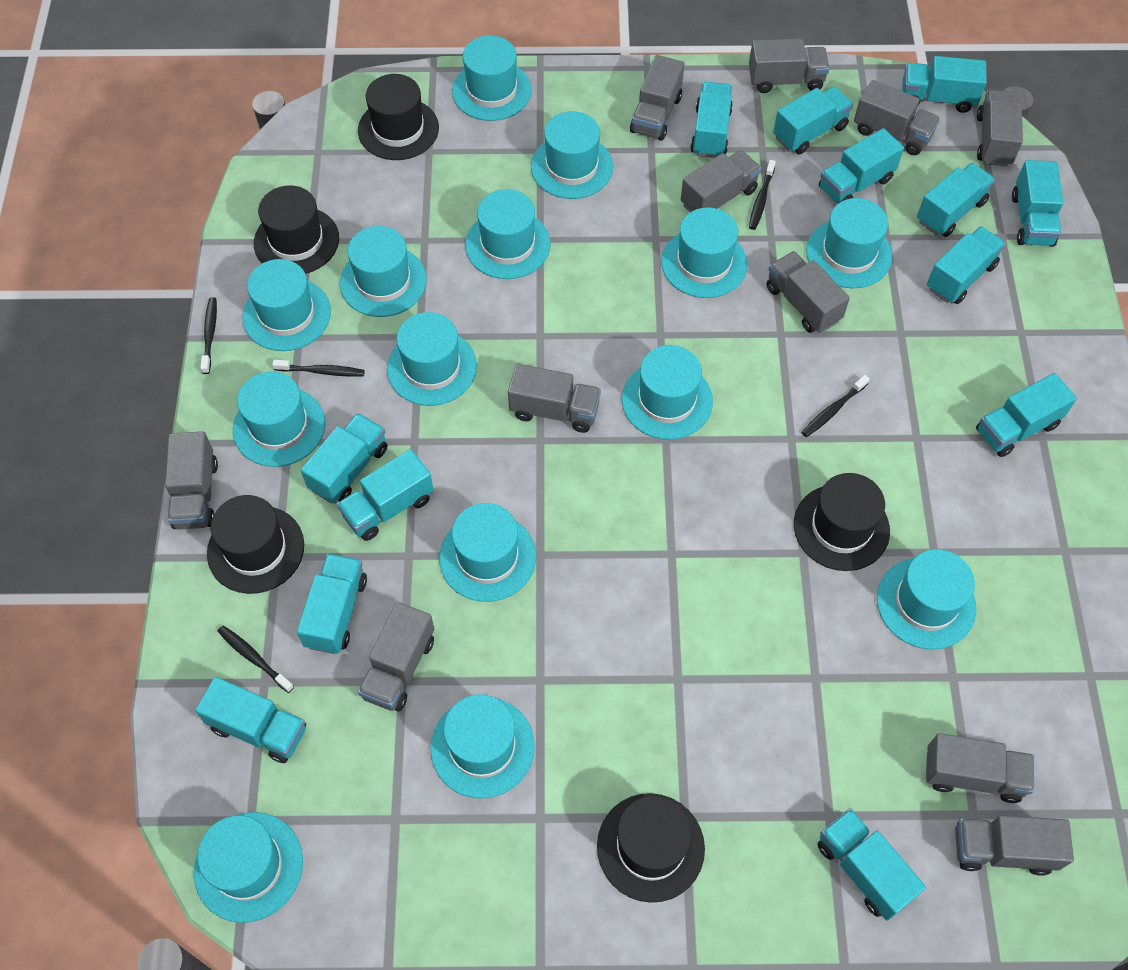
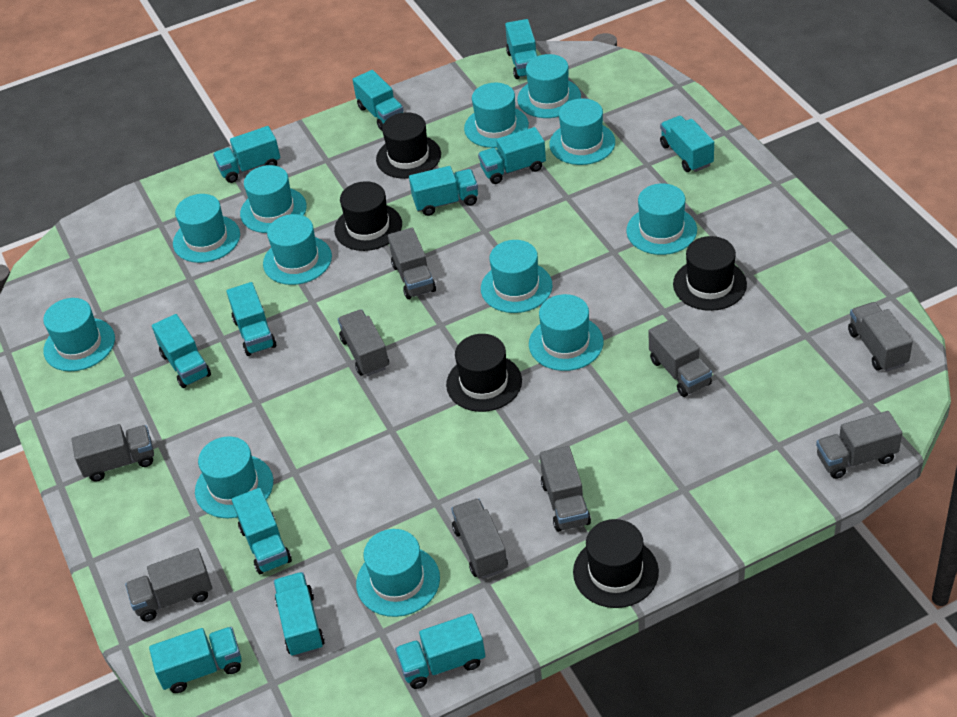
black toothbrush: [200,297,217,374] [217,625,294,693] [272,360,365,377] [749,160,776,230] [801,375,870,437] = 5 -> none = 0
grey truck: [165,431,218,530] [358,602,434,711] [508,364,601,433] [630,55,685,141] [681,150,761,212] [749,38,830,93] [767,251,850,333] [854,80,940,155] [926,733,1034,803] [955,815,1074,876] [977,90,1023,166] = 11 -> [72,424,154,482] [125,548,212,622] [338,310,389,376] [388,228,436,299] [451,498,508,579] [540,446,591,532] [649,319,712,397] [816,411,902,479] [848,302,913,372] = 9
turquoise hat: [194,812,303,923] [233,372,325,467] [243,259,331,351] [340,226,427,317] [387,312,477,406] [430,694,535,799] [439,503,536,602] [452,35,532,121] [465,189,551,279] [531,111,613,199] [622,345,713,440] [661,207,747,298] [806,198,892,288] [877,549,976,650] = 14 -> [43,298,115,371] [173,194,240,263] [195,436,273,518] [240,165,307,233] [263,214,332,285] [356,529,440,617] [464,83,529,148] [481,240,553,313] [517,54,581,118] [529,294,603,371] [549,98,615,165] [626,183,697,255] = 12
turquoise truck: [195,677,306,763] [297,554,367,654] [301,413,387,504] [337,449,434,541] [690,82,733,158] [773,87,853,154] [817,808,926,921] [819,128,904,203] [902,56,987,113] [917,163,995,237] [927,226,1006,304] [976,373,1077,457] [1012,160,1063,247] = 13 -> [149,627,242,693] [152,314,211,388] [213,126,280,183] [226,282,276,356] [232,488,292,574] [274,572,325,657] [353,70,404,131] [395,613,485,689] [409,166,478,216] [478,127,546,184] [505,19,538,79] [660,116,714,172] = 12

